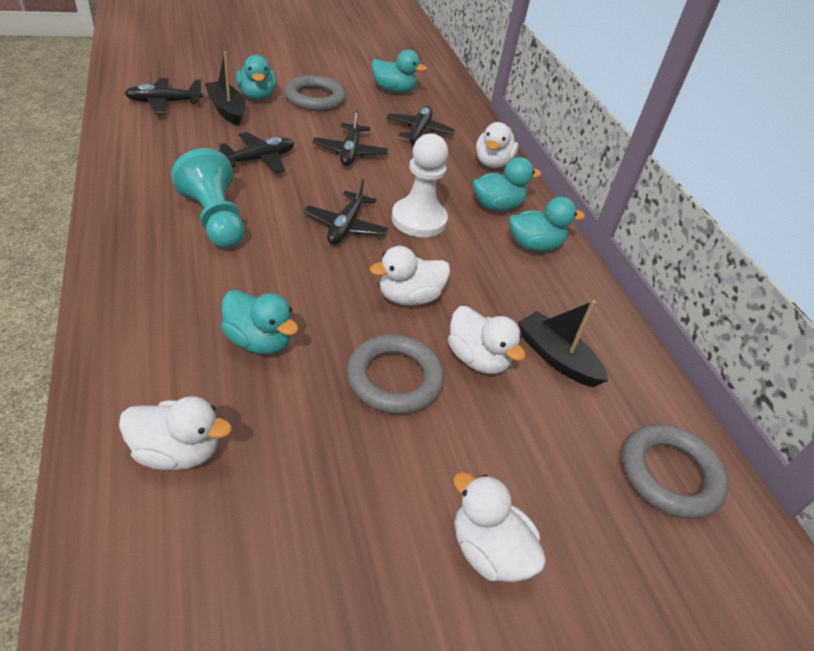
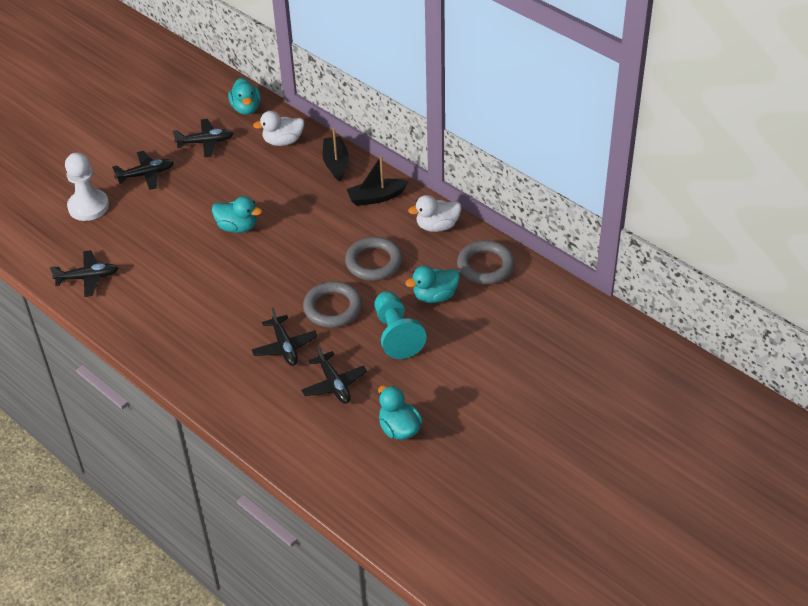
turquoise duck: [221,290,299,355] [236,55,276,100] [371,49,427,93] [473,157,541,211] [509,196,585,252] = 5 -> [212,196,262,233] [228,78,261,115] [378,385,423,440] [405,266,460,303] = 4
white duck: [119,396,232,470] [370,246,450,306] [448,306,526,374] [453,472,546,582] [476,122,519,168] = 5 -> [253,111,304,146] [408,195,461,232] = 2

